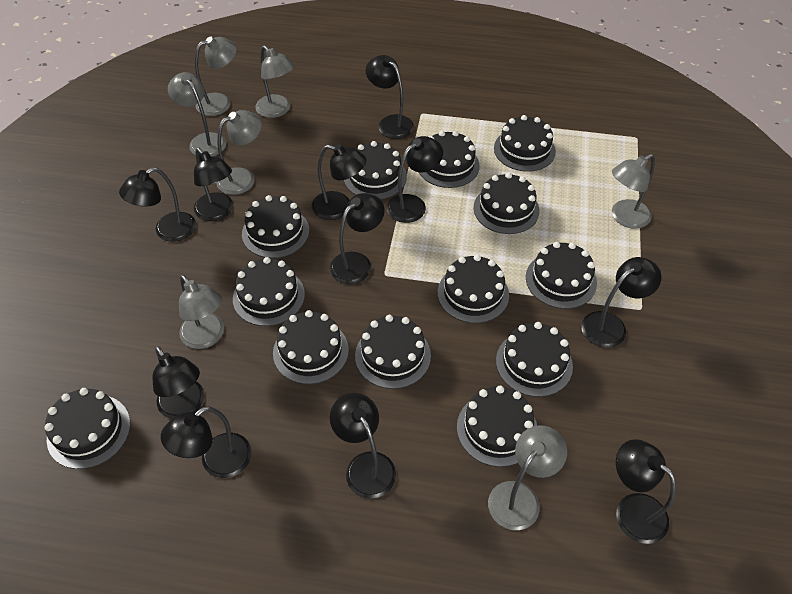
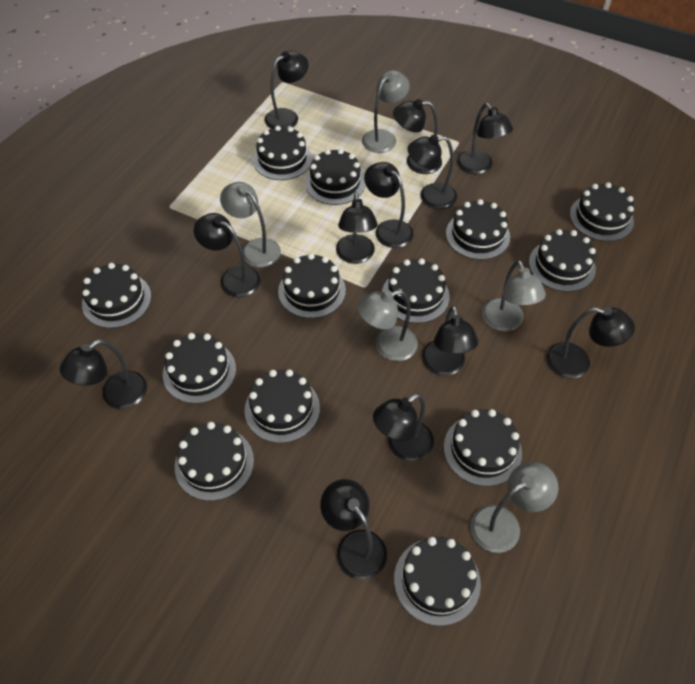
black lamp: [119,167,196,242] [153,346,204,419] [161,406,252,478] [194,147,233,221] [312,144,366,220] [330,193,385,284] [330,393,396,499] [366,55,414,139] [387,136,443,223] [581,257,661,348] [616,439,676,544] = 11 -> [60,340,147,409] [194,213,260,297] [265,51,309,129] [320,479,387,580] [336,192,378,264] [364,162,414,248] [373,393,434,461] [393,99,442,174] [407,135,457,209] [422,305,478,376] [457,103,513,174] [547,307,635,379] = 12
grey lamp: [168,72,226,156] [179,275,224,349] [195,37,237,116] [217,110,262,195] [255,45,294,118] [488,426,567,530] [612,154,655,229] = 7 -> [220,182,281,268] [357,290,418,361] [362,70,410,153] [470,462,559,553] [482,260,546,331] = 5

